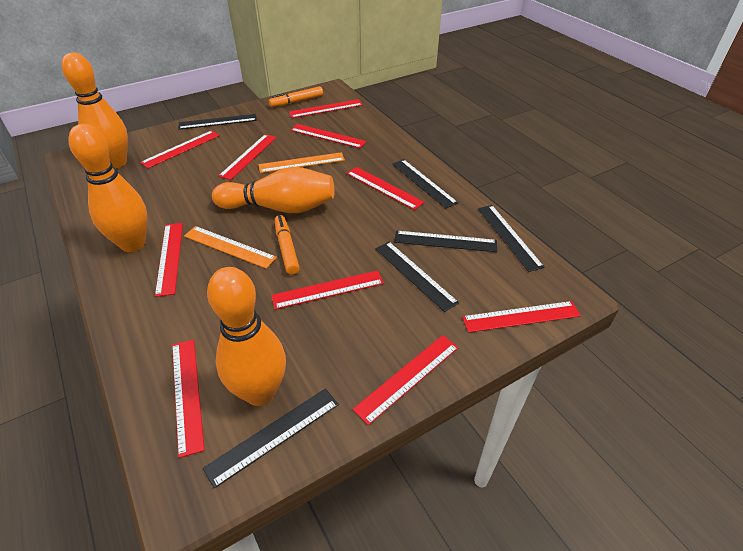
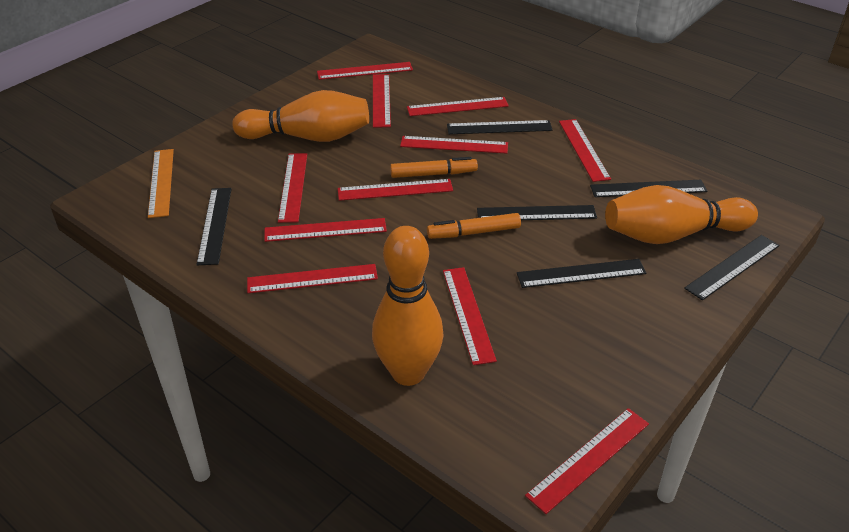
orange bowling pin: [62,52,128,168] [68,124,147,252] [207,267,286,406] [212,167,334,213] = 4 -> [232,90,369,142] [372,226,444,386] [605,185,758,244] = 3
orange ruler: [184,226,277,269] [258,152,345,173] = 2 -> [148,149,174,218] = 1
red ruler: [140,130,220,168] [155,223,183,297] [172,339,205,458] [218,134,277,180] [271,270,384,310] [289,99,363,118] [291,124,366,148] [347,167,424,210] [352,335,459,425] [462,301,581,333] = 10 -> [247,264,378,293] [264,218,387,242] [278,153,307,223] [317,62,413,80] [338,179,453,201] [373,74,391,128] [400,136,508,154] [407,97,509,116] [443,267,497,365] [525,408,649,514] [559,119,611,182] = 11

